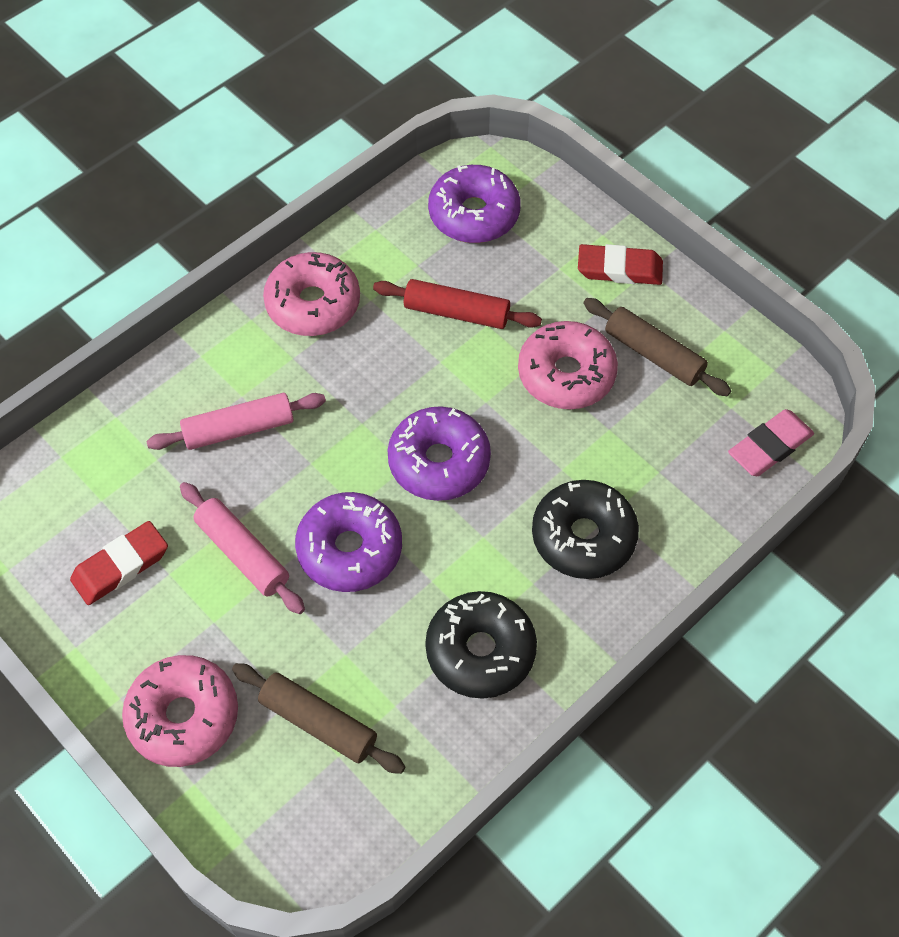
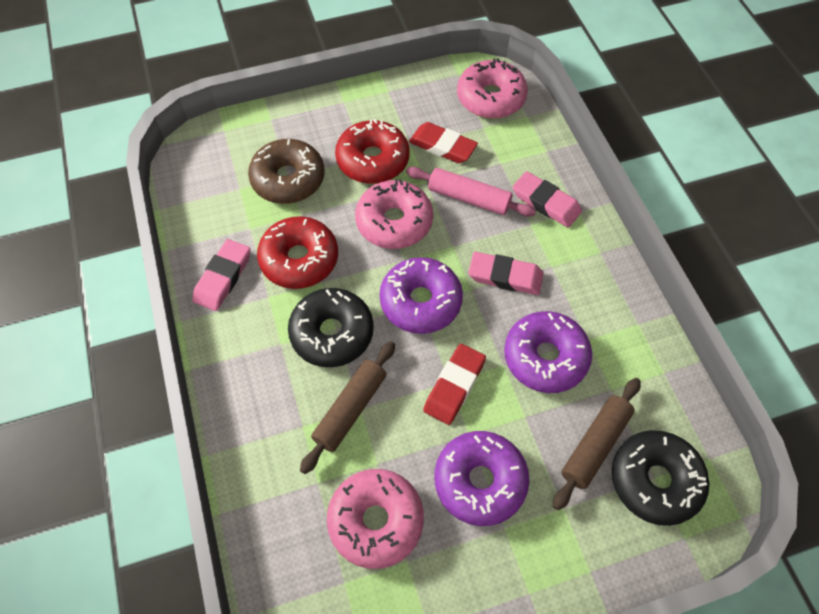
brown donut: none = 0 -> [248,139,325,204] = 1
pink eraser: [728,409,814,476] = 1 -> [192,239,251,311] [468,252,543,295] [513,171,582,228] = 3
pink rolling pin: [146,393,326,450] [180,482,305,614] = 2 -> [406,167,536,217] = 1
red donut: none = 0 -> [257,216,338,289] [335,119,410,184] = 2
red rolling pin: [373,279,542,329] = 1 -> none = 0

